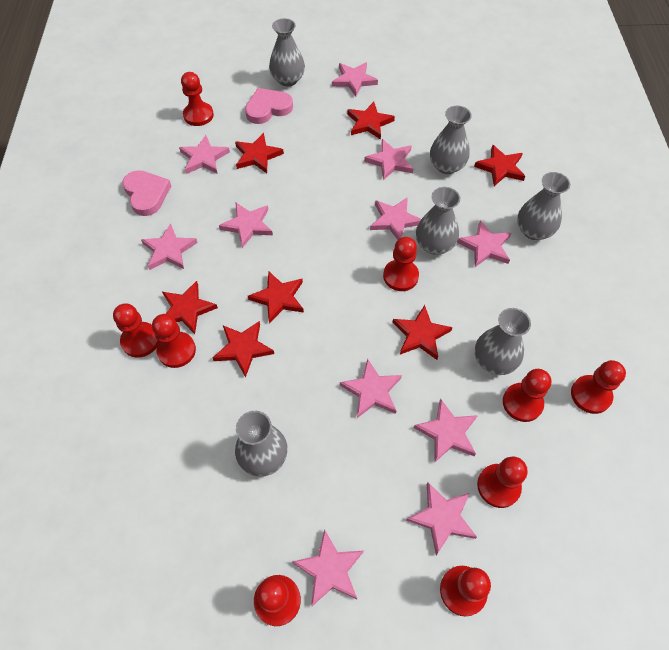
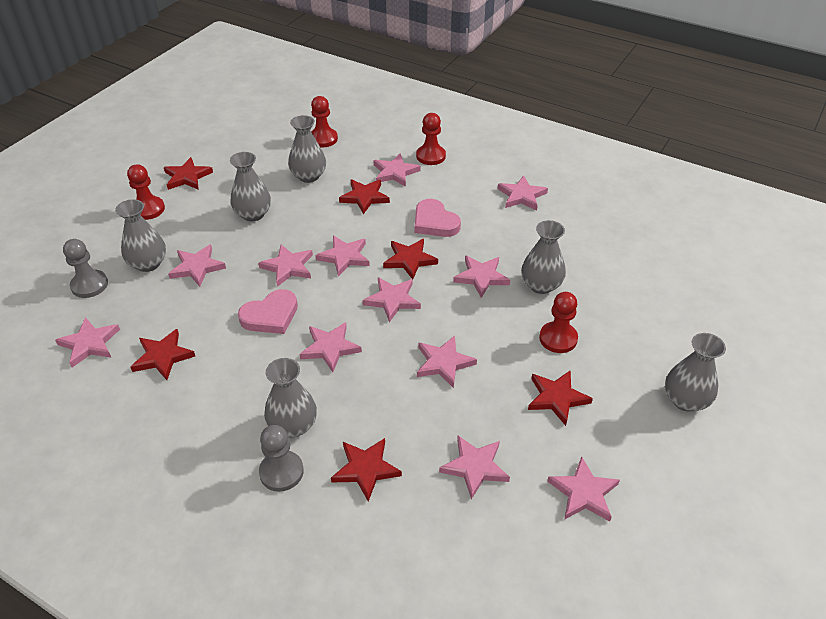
grey pawn: none = 0 -> [63,239,108,298] [259,425,304,492] = 2
pink star: [141,223,198,270] [179,135,230,174] [219,203,273,248] [292,529,364,607] [332,62,378,97] [340,359,402,418] [364,139,413,180] [370,197,421,240] [406,482,477,555] [414,399,478,462] [457,220,511,267] = 11 -> [55,317,120,367] [168,244,226,287] [259,244,313,287] [299,322,362,372] [315,235,370,277] [363,277,421,322] [374,153,421,187] [417,335,477,388] [439,436,510,499] [453,255,510,298] [498,176,548,211] [547,456,620,522] = 12
red pawn: [113,303,159,358] [152,314,196,368] [181,72,214,126] [254,575,301,626] [383,237,419,291] [440,566,491,617] [477,457,528,508] [503,369,551,422] [571,360,626,414] = 9 -> [127,164,165,220] [311,96,338,147] [416,113,446,165] [539,292,578,353] = 4
red star: [162,281,218,334] [213,321,274,377] [235,133,284,173] [248,272,304,324] [347,102,395,140] [392,305,453,360] [474,145,525,186] = 7 -> [131,329,195,380] [164,157,213,190] [331,438,402,502] [339,179,390,214] [383,239,438,279] [528,370,593,426] = 6

